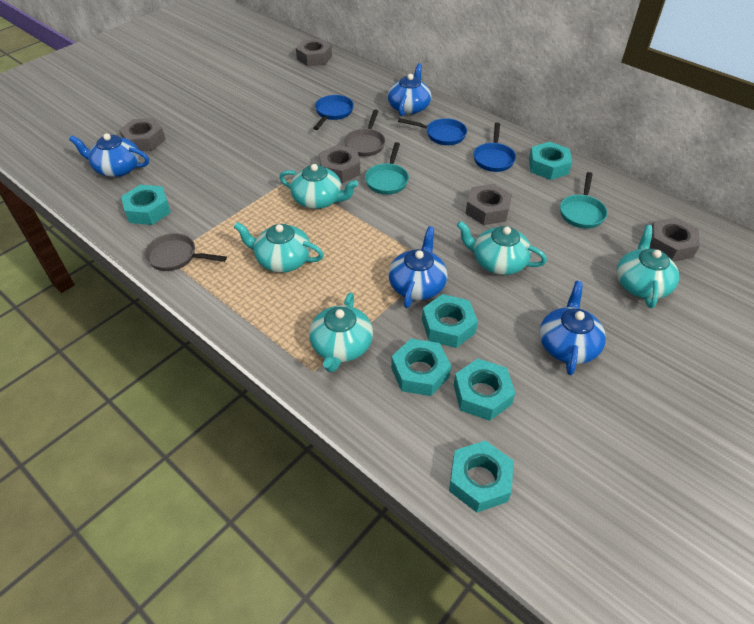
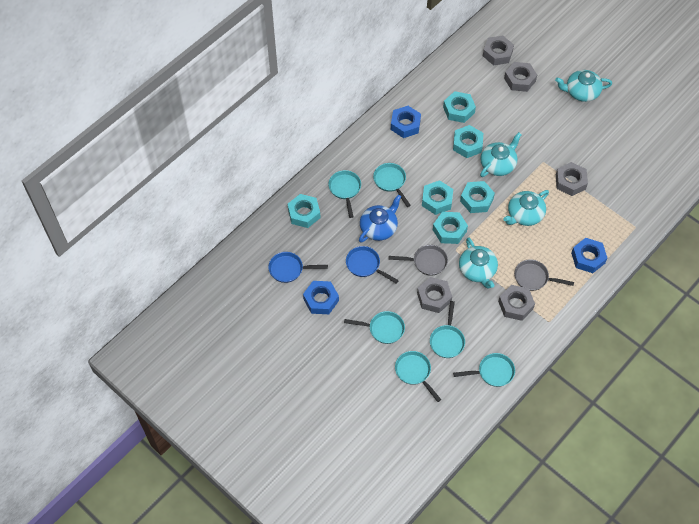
blue nut: none = 0 -> [303,281,339,314] [391,106,421,138] [571,238,607,273] = 3
blue pan: [313,95,354,130] [398,118,467,145] [473,123,516,172] = 3 -> [268,252,328,283] [346,246,399,284] = 2
blue teapot: [69,133,149,177] [388,63,431,116] [388,226,448,308] [539,281,606,375] = 4 -> [359,194,402,243] = 1
turquoise pan: [365,142,409,195] [560,172,607,229] = 2 -> [328,170,361,218] [344,311,405,344] [373,163,411,207] [395,351,441,402] [430,301,465,358] [453,353,515,387] = 6
turquoise teapot: [234,222,324,273] [279,164,358,209] [309,292,373,372] [457,221,547,275] [617,225,679,308] = 5 -> [459,237,498,289] [480,132,522,177] [504,190,549,226] [555,70,612,102] = 4

